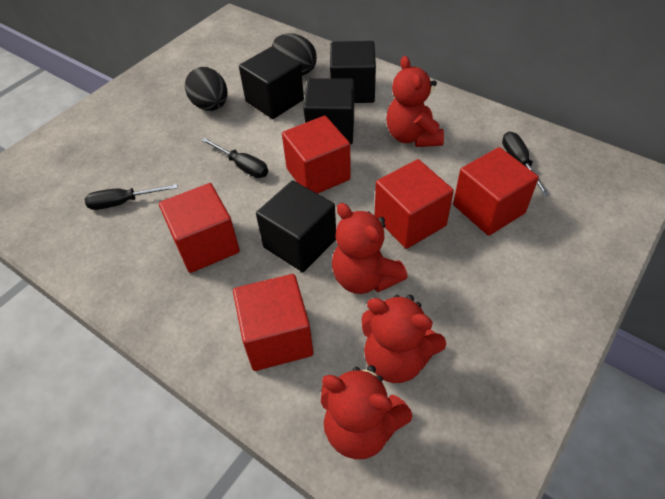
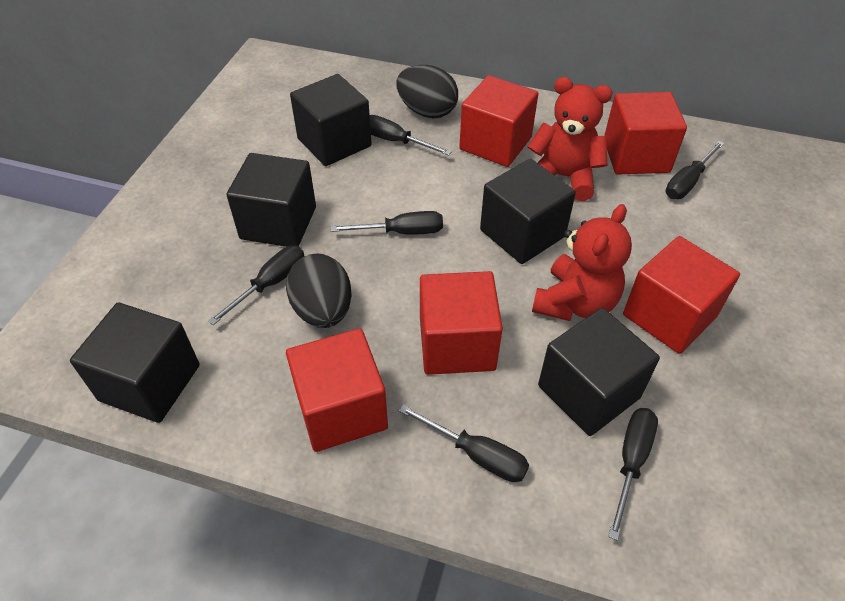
black cube: [239,47,304,119] [256,180,336,272] [303,78,354,144] [330,41,376,103] = 4 -> [70,303,200,423] [227,153,316,247] [290,74,372,166] [480,159,576,264] [538,308,660,436] = 5
black screwdriver: [84,184,178,210] [201,138,268,178] [502,132,550,196] = 3 -> [208,246,304,325] [331,211,443,235] [370,115,452,156] [399,405,529,482] [608,408,658,540] [666,141,724,199] = 6
red teddy bear: [321,365,412,459] [332,203,408,294] [362,295,446,383] [386,56,444,147] = 4 -> [528,77,613,201] [532,204,632,321] = 2

